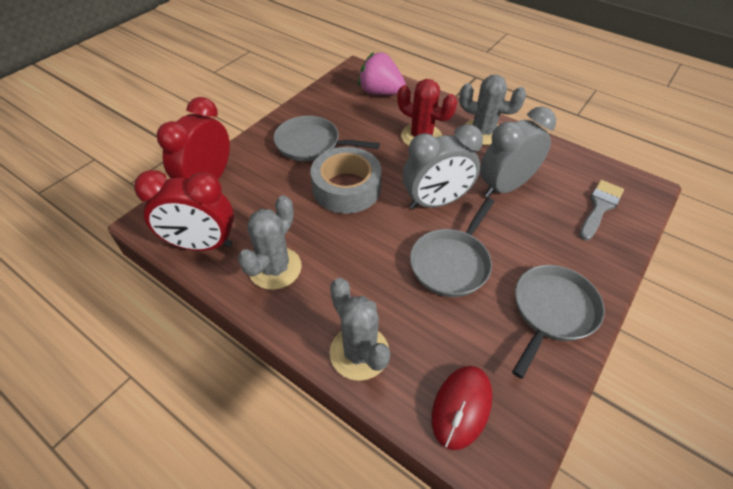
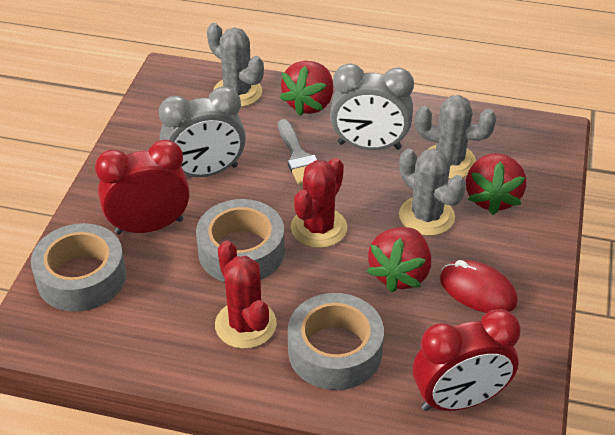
grey pan: [274,116,380,162] [410,198,495,297] [512,265,605,379] = 3 -> none = 0
grey tape: [311,147,382,214] = 1 -> [31,223,126,312] [196,199,285,282] [288,293,384,390] = 3
pink strawberry: [358,52,406,95] = 1 -> none = 0
red cactus: [397,79,457,146] = 1 -> [215,240,277,349] [291,157,347,248] = 2
red strawberry: none = 0 -> [280,61,333,116] [367,227,431,293] [466,153,526,215] = 3

